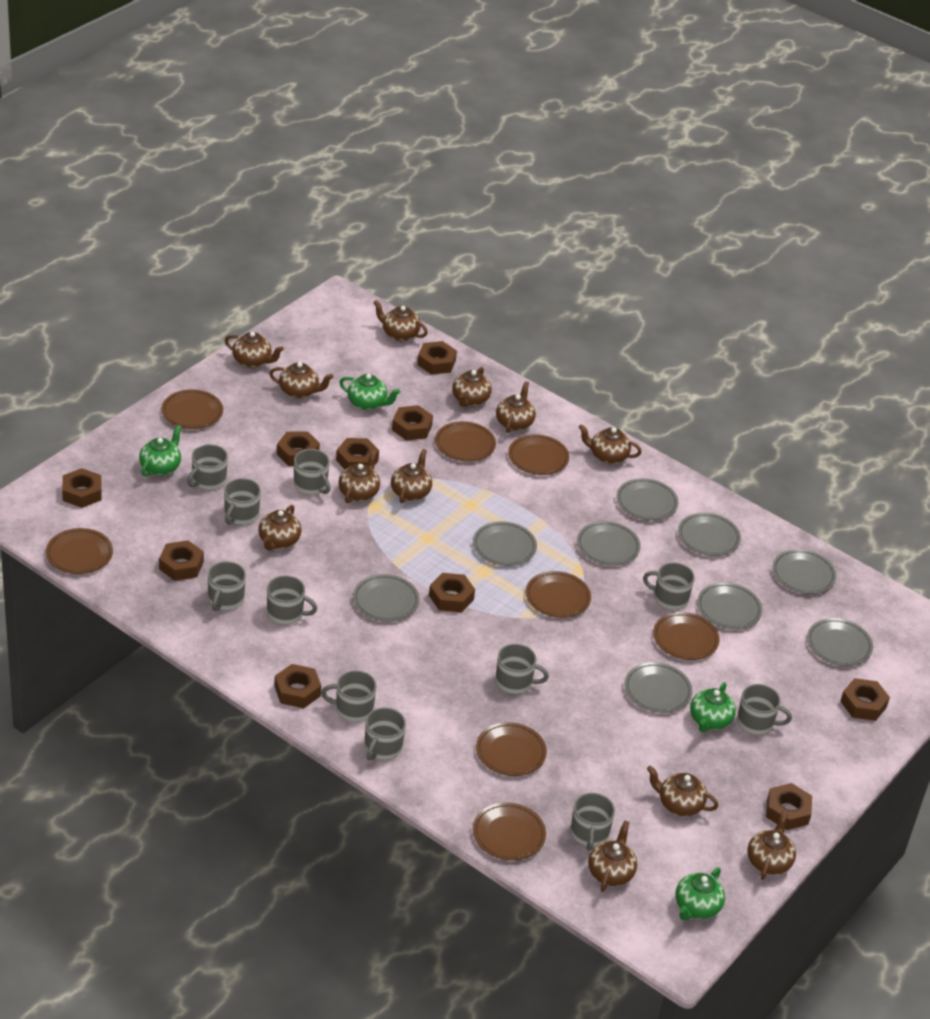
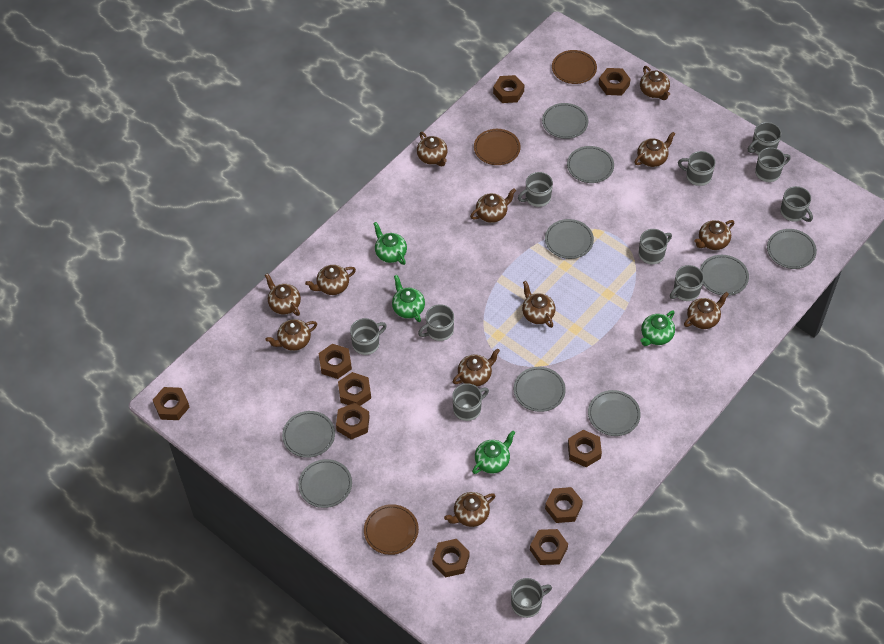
brown plate: [46,528,113,574] [161,389,223,429] [435,421,496,462] [473,802,546,860] [476,722,547,776] [508,434,569,475] [526,571,591,618] [653,612,719,660] = 8 -> [364,504,419,555] [474,129,521,165] [552,50,597,84] = 3

